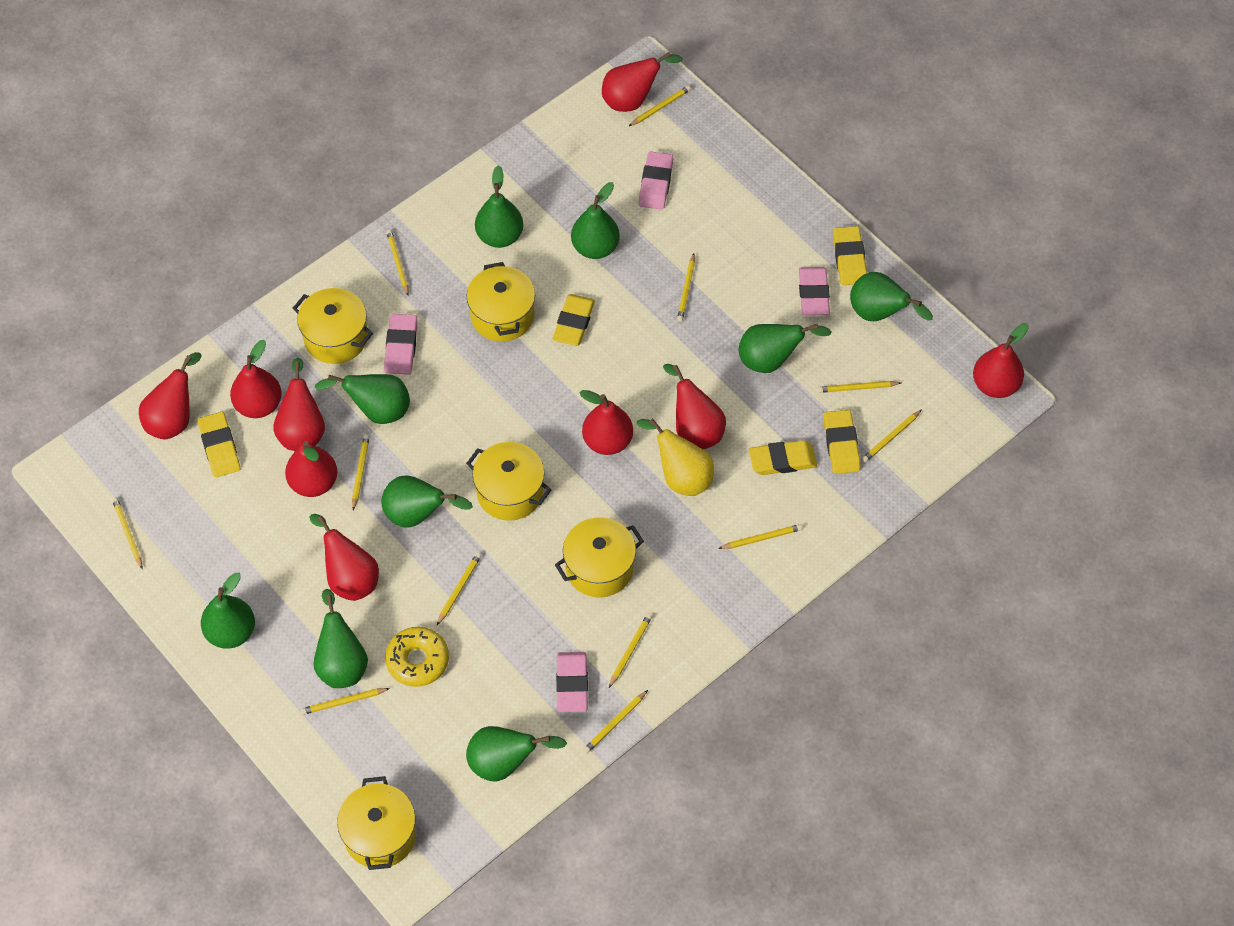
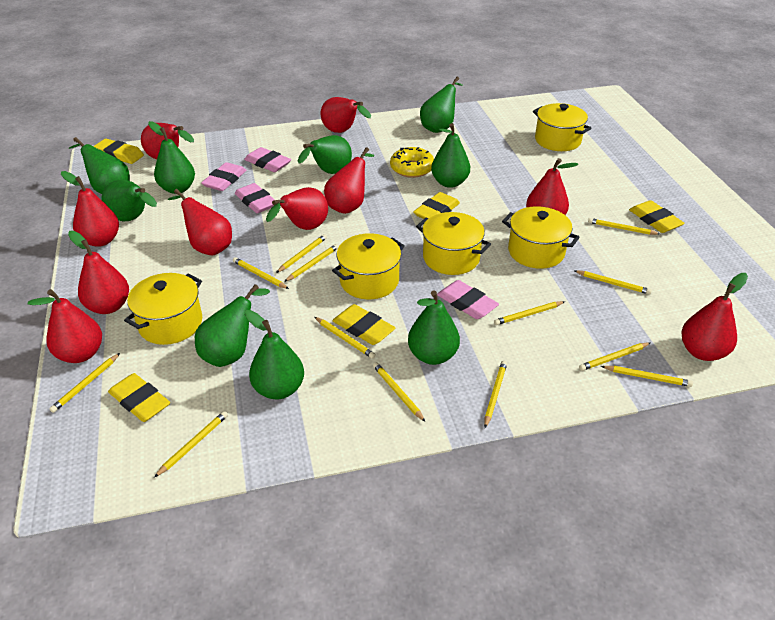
red pear: [139,352,202,439] [230,340,282,418] [273,358,325,451] [285,441,337,497] [309,514,379,601] [579,390,633,455] [602,52,683,112] [663,364,726,449] [973,323,1029,398] = 9 -> [28,289,102,363] [61,171,119,247] [68,231,129,314] [141,123,194,159] [168,189,232,255] [266,187,328,230] [321,97,371,133] [324,147,374,214] [526,158,578,215] [681,273,748,361] = 10
yellow pear: [637,418,714,496] = 1 -> none = 0
yellow pencil: [112,497,142,569] [300,688,390,715] [352,434,370,510] [386,229,409,295] [437,553,482,625] [583,690,648,754] [609,613,652,688] [629,85,691,126] [677,253,695,322] [718,524,802,549] [818,381,901,393] [862,410,922,463] = 12 -> [49,353,120,413] [154,411,228,477] [233,257,289,289] [276,234,327,273] [284,244,339,282] [315,317,376,359] [373,362,425,422] [484,361,507,428] [494,301,565,325] [575,270,652,295] [579,342,650,371] [588,218,660,235] [601,366,693,387] = 13

